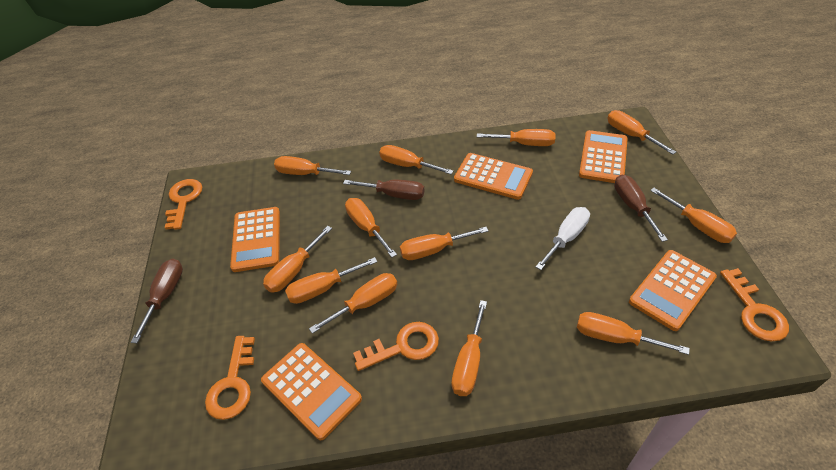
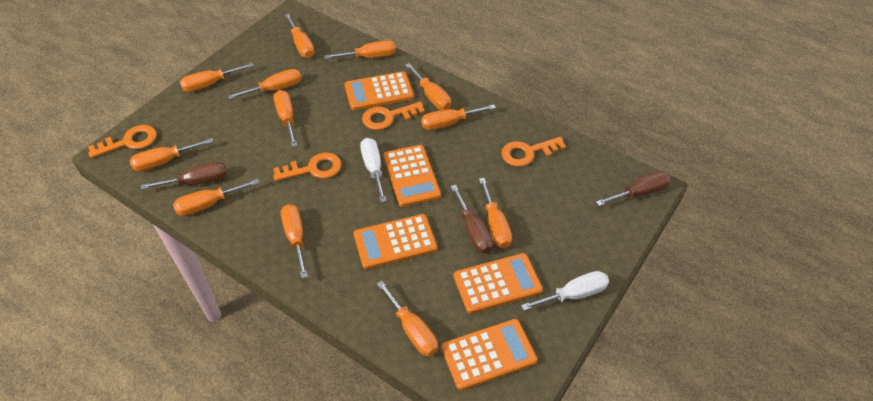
white screwdriver: [536,207,590,270] = 1 -> [360,138,386,203] [521,271,609,311] = 2

